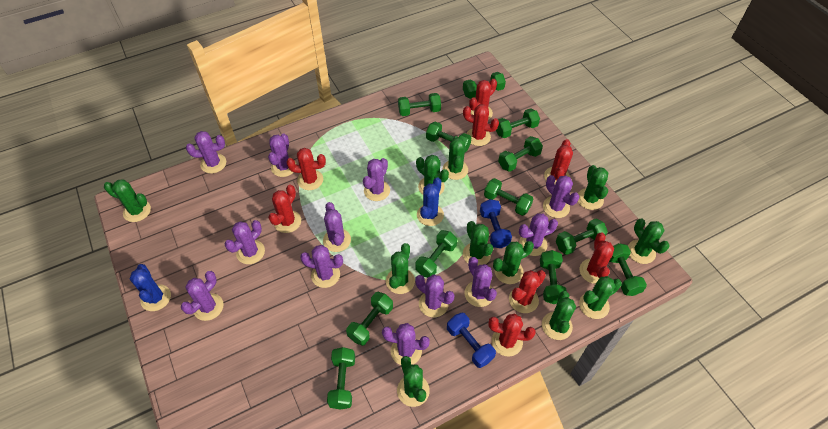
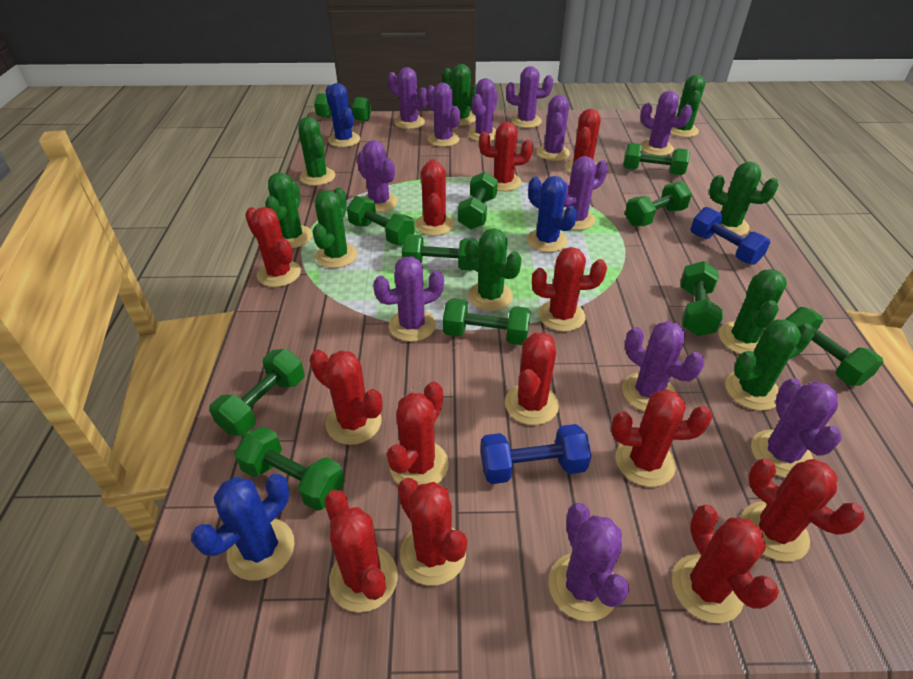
blue cactus: [130,264,171,311] [417,177,444,226] = 2 -> [191,474,295,580] [325,83,360,147] [527,176,577,252] = 3
green cactus: [104,179,151,222] [386,243,415,294] [397,356,430,407] [416,155,449,195] [442,136,468,180] [463,221,493,265] [493,241,534,284] [542,291,576,340] [578,165,608,210] [579,276,622,319] [628,218,670,264] = 11 -> [265,172,312,248] [298,117,335,186] [313,187,358,268] [443,64,477,125] [465,229,522,311] [670,74,705,138] [709,162,779,236] [719,269,787,354] [725,319,814,410] = 9
green dumbbell: [327,347,355,410] [346,292,393,346] [398,93,441,116] [416,230,457,278] [426,121,471,152] [463,72,506,99] [484,178,533,216] [496,108,540,138] [498,136,543,172] [540,250,567,304] [556,218,608,255] [610,243,647,296] = 12 -> [209,349,305,436] [234,426,345,511] [314,93,371,122] [347,196,414,245] [402,234,479,271] [443,298,531,345] [458,172,498,229] [623,143,690,175] [625,182,692,226] [681,261,723,336] [786,307,883,386] = 11
red cactus: [268,185,301,233] [286,148,326,190] [463,104,499,146] [469,79,497,120] [488,313,536,357] [509,270,546,313] [544,139,573,184] [580,233,614,284] = 8 -> [245,207,301,287] [309,349,382,445] [325,490,398,612] [387,381,449,485] [398,478,467,586] [415,159,454,236] [479,122,533,191] [505,333,559,425] [532,247,607,332] [565,109,601,173] [611,389,713,487] [672,505,779,623] [741,458,865,562] = 13

